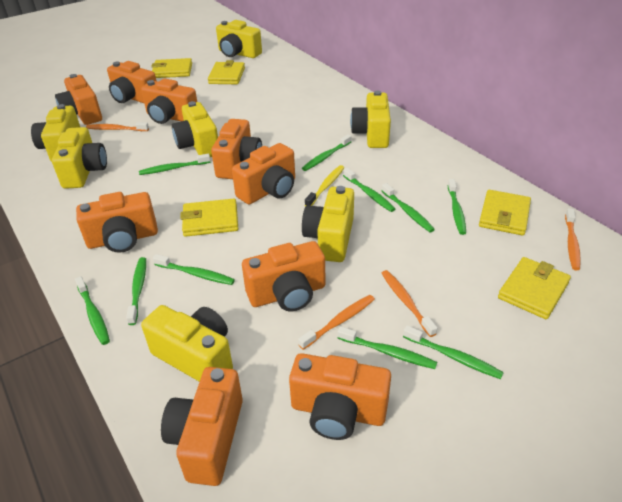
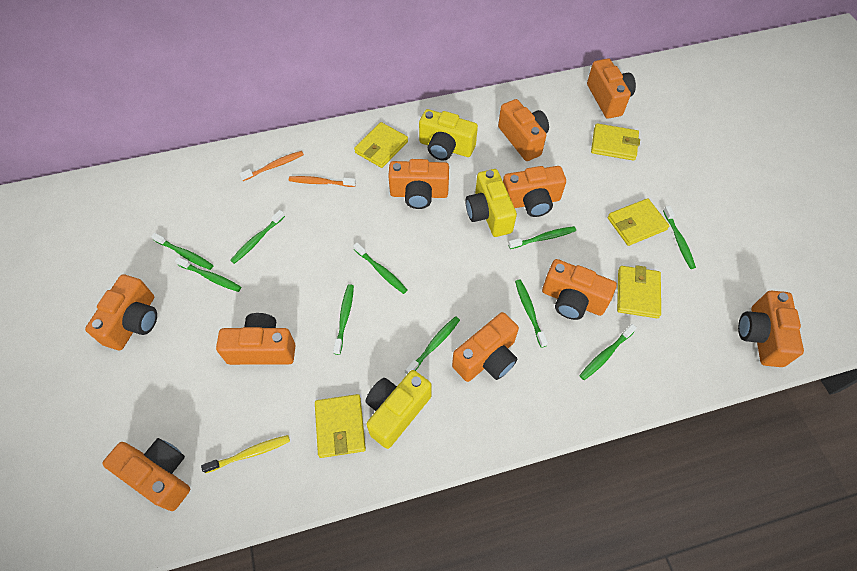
orange camera: [55,74,102,125] [76,192,158,253] [107,61,156,103] [141,79,197,124] [161,367,243,486] [211,119,262,179] [232,143,295,204] [242,241,325,311] [289,353,391,440] = 9 -> [85,274,157,350] [102,438,190,511] [216,313,295,365] [388,159,449,209] [452,312,519,382] [498,99,549,161] [503,166,566,217] [542,259,617,320] [587,58,636,119] [738,291,804,367] = 10
orange toothbrush: [86,122,149,131] [298,295,375,350] [382,270,437,337] [565,208,581,270] = 4 -> [239,151,304,181] [289,176,356,187] = 2
yellow camera: [31,104,80,162] [52,127,107,189] [141,305,233,382] [172,101,218,157] [216,20,262,58] [302,186,354,262] [350,91,391,148] = 7 -> [366,370,432,449] [419,109,478,160] [466,169,517,237] = 3

